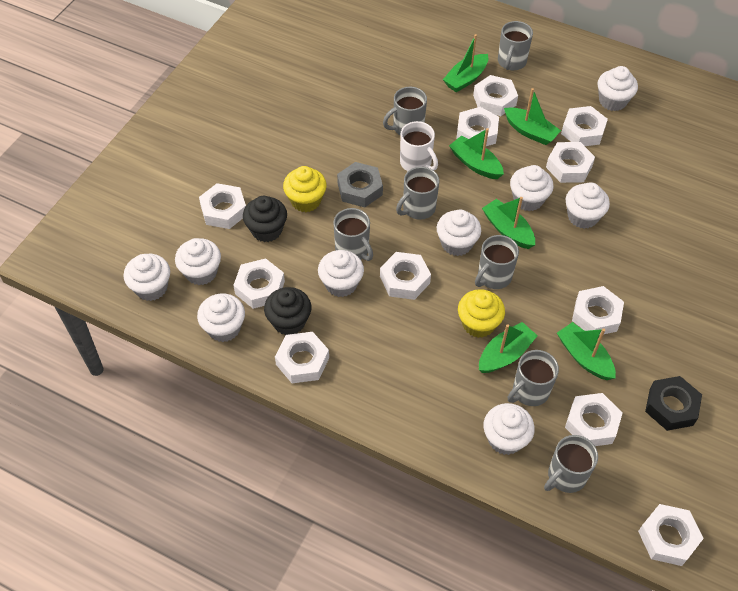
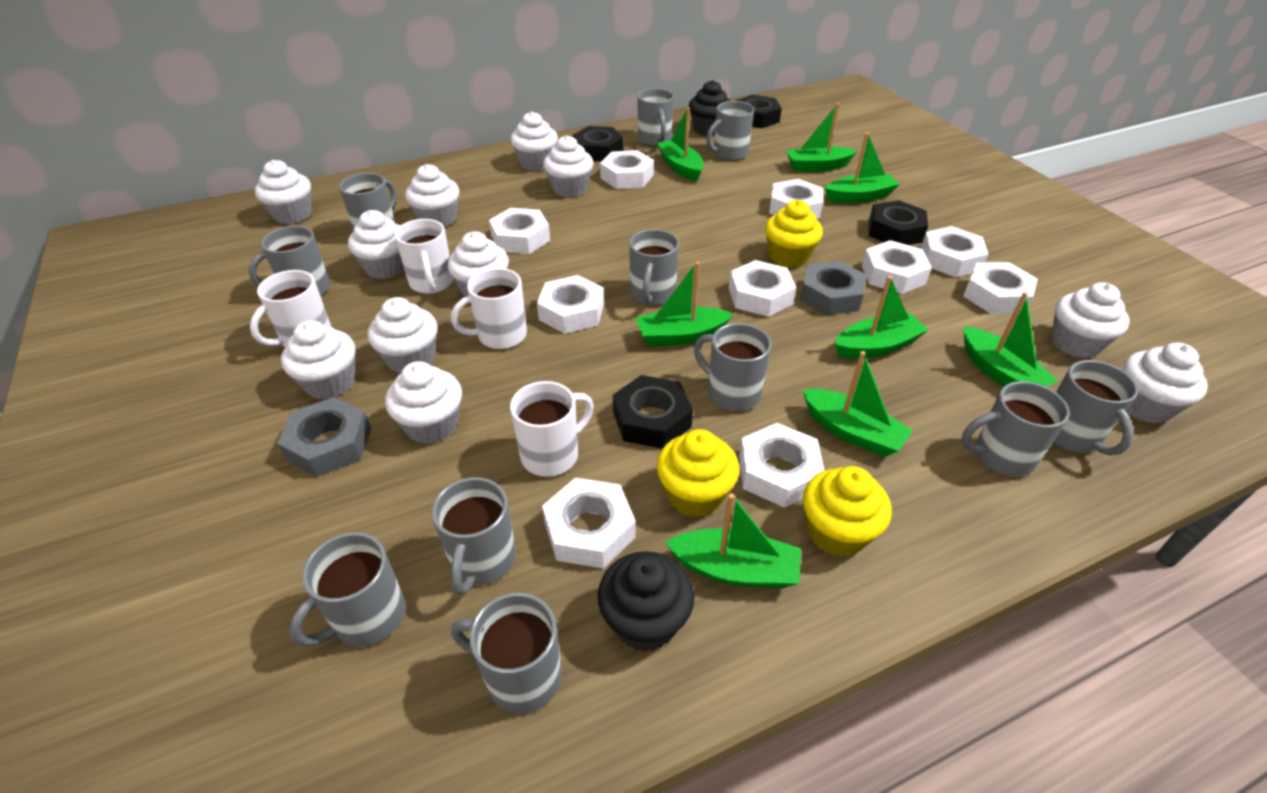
black nut: [645,376,702,431] = 1 -> [572,126,623,161] [613,375,693,449] [736,95,782,128] [869,200,928,245] = 4
green boat: [443,34,488,92] [449,128,504,179] [479,322,538,373] [482,197,535,249] [504,88,561,145] [557,322,616,380] = 6 -> [636,261,733,346] [657,107,704,181] [665,493,801,589] [786,103,857,172] [803,351,913,457] [825,133,900,203] [835,276,928,359] [964,292,1058,387] = 8
grey mug: [333,208,373,261] [383,87,427,135] [396,167,439,220] [475,235,519,289] [498,21,533,70] [508,350,559,406] [544,435,598,493] = 7 -> [249,226,330,296] [289,532,405,646] [339,173,397,230] [432,477,516,596] [451,593,562,714] [629,229,679,306] [637,88,674,146] [694,323,772,411] [706,101,754,161] [962,381,1070,477] [1053,360,1138,455] = 11
grey nut: [337,162,383,207] = 1 -> [277,397,371,477] [800,261,867,315] = 2
white cupcake: [123,254,170,301] [175,238,221,285] [197,294,245,342] [318,250,364,297] [437,209,481,256] [483,403,535,455] [510,165,554,211] [566,182,610,229] [598,66,638,111] = 9 -> [255,160,312,224] [281,320,355,400] [348,210,404,279] [368,297,438,373] [385,361,462,444] [405,164,459,227] [448,231,509,297] [510,111,558,171] [544,135,593,197] [1051,282,1130,358] [1122,342,1208,424] = 11
white mug: [400,121,438,171] = 1 -> [250,270,331,347] [394,219,454,294] [451,268,527,349] [510,381,594,477] = 4
white nut: [199,183,246,229] [233,258,285,309] [275,332,329,383] [380,252,431,300] [456,107,499,146] [473,75,518,116] [546,142,595,183] [561,106,608,146] [565,393,623,446] [572,286,624,334] [638,504,704,566] = 11 -> [489,208,550,254] [537,275,604,334] [542,478,635,569] [600,150,654,189] [729,260,796,317] [739,423,825,508] [769,179,823,219] [862,240,932,294] [921,226,988,277] [963,262,1038,314] = 10
yellow cupcake: [283,166,327,212] [458,289,505,338] = 2 -> [657,429,739,517] [765,200,823,268] [803,466,892,557] = 3

